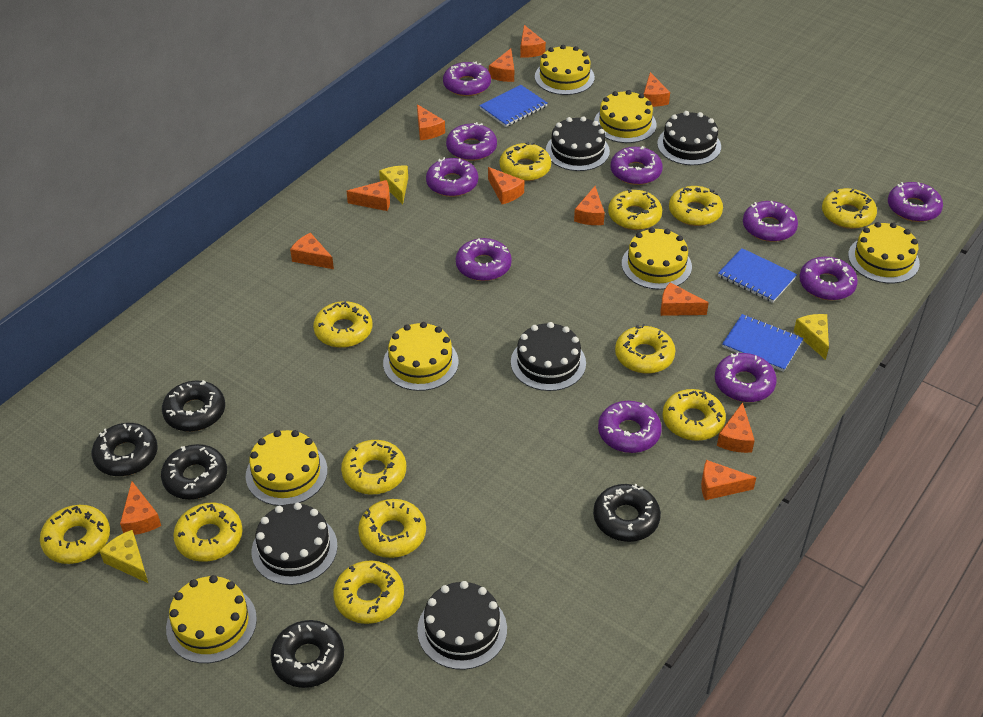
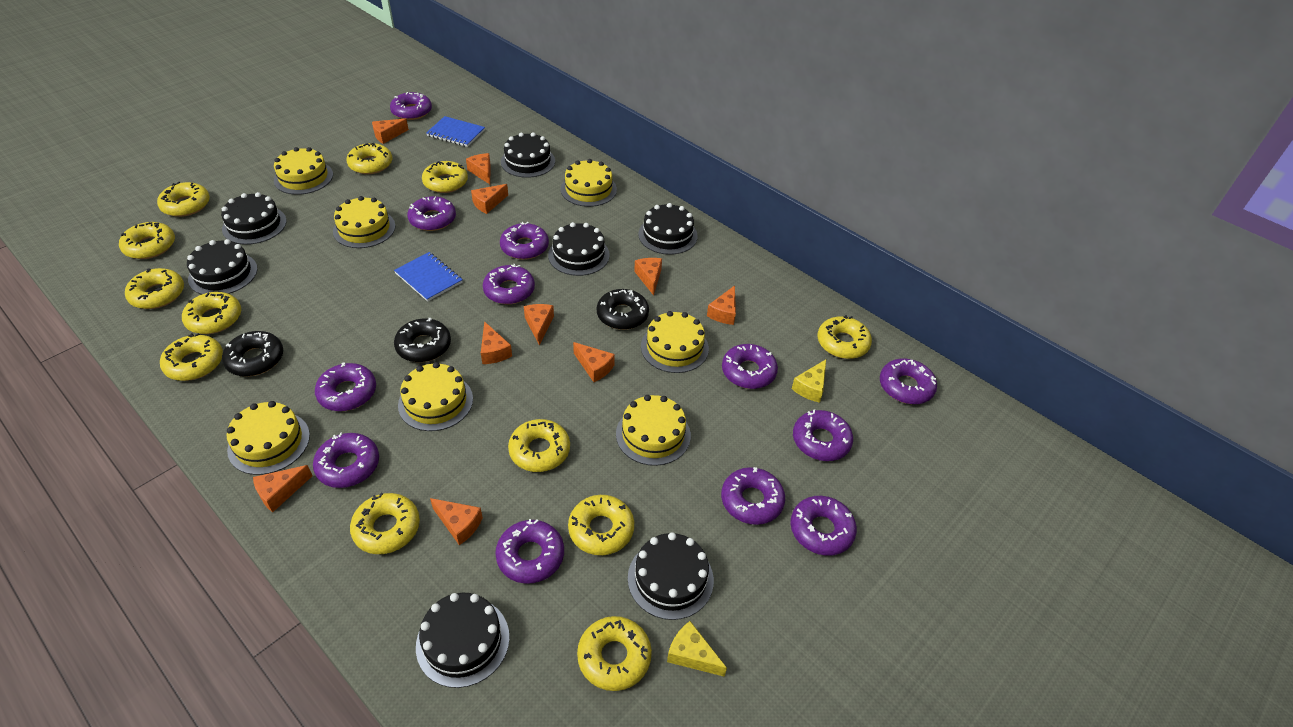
black cake: [251,502,338,585] [417,581,507,670] [511,322,586,391] [546,116,610,171] [657,111,721,165] = 5 -> [187,239,258,295] [221,192,286,245] [416,593,510,688] [501,132,555,178] [548,222,610,276] [628,532,714,620] [638,203,698,255] = 7
black donut: [92,423,158,476] [161,444,227,499] [162,380,225,432] [271,620,344,688] [593,484,661,542] = 5 -> [222,331,283,377] [394,318,451,362] [597,289,649,330] = 3
blue notebook: [479,85,547,127] [718,248,797,303] [722,314,804,372] = 3 -> [394,252,463,302] [426,116,485,147] = 2
orange cheese: [120,482,161,535] [290,233,334,269] [347,180,390,211] [417,104,445,140] [488,167,524,204] [489,48,514,82] [520,25,546,58] [574,186,605,225] [643,72,670,107] [660,282,709,316] [701,460,756,500] [717,402,755,453] = 12 -> [253,465,313,512] [372,119,409,144] [430,498,483,545] [466,153,491,184] [471,184,508,214] [481,321,512,364] [524,304,554,345] [573,342,615,382] [634,258,662,296] [707,285,736,325] = 10
purple donut: [426,157,478,197] [443,62,491,96] [446,122,497,161] [456,238,512,281] [598,401,662,453] [611,146,663,185] [715,352,777,402] [743,201,798,242] [799,257,858,300] [888,182,943,222] = 10 -> [313,433,379,488] [315,363,376,411] [390,92,432,120] [407,196,456,231] [483,264,535,304] [495,519,564,584] [500,222,549,260] [721,467,785,525] [722,344,778,389] [790,496,857,556] [793,409,853,461] [880,359,937,404] = 12
yellow cheese: [100,530,148,583] [379,166,408,204] [793,314,829,360] = 3 -> [667,621,727,677] [792,359,826,403] = 2

